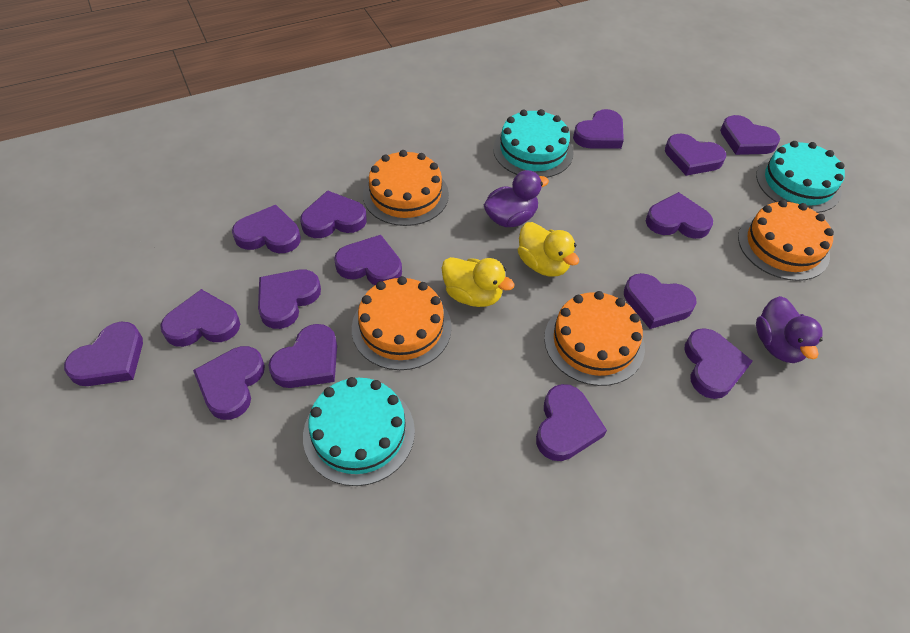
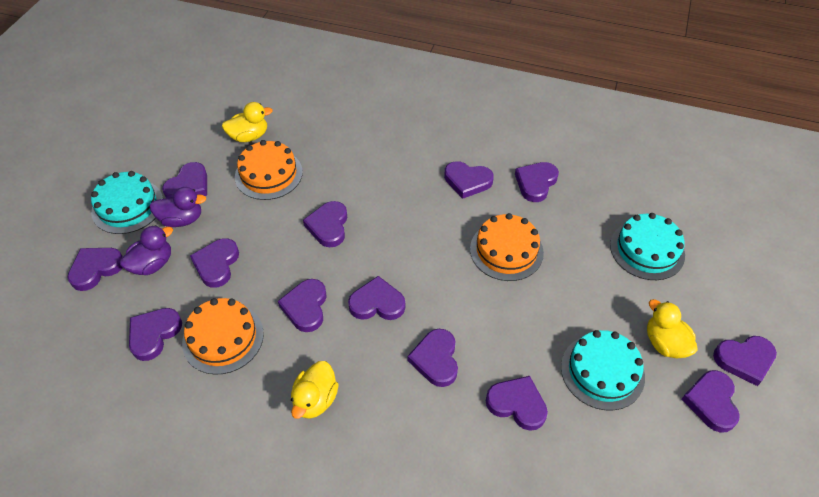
orange cake: [352,276,452,370] [363,150,449,226] [544,291,645,386] [738,200,834,281] = 4 -> [182,298,264,375] [235,140,303,200] [470,213,544,281] = 3
purple heart: [64,322,143,386] [160,289,240,347] [193,346,265,420] [232,205,301,253] [258,270,321,329] [268,324,337,388] [300,190,367,238] [334,235,402,285] [536,384,607,461] [573,109,624,149] [624,273,696,329] [646,192,713,239] [665,134,726,176] [684,328,753,399] [720,115,780,155] = 15 -> [67,248,123,291] [129,308,182,361] [162,162,207,197] [190,238,239,288] [278,279,327,332] [303,201,347,247] [348,276,405,320] [408,329,458,387] [444,161,494,199] [485,376,548,431] [515,162,559,202] [681,370,740,433] [713,336,777,386] = 13
yellow duck: [441,257,515,307] [518,222,579,276] = 2 -> [222,102,273,142] [291,361,339,419] [647,299,698,358] = 3

